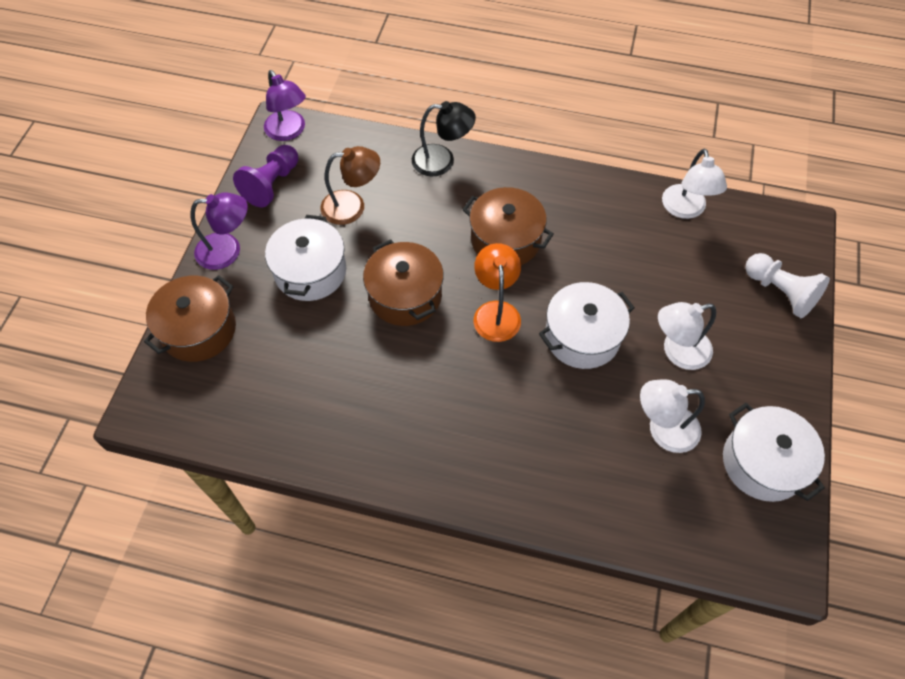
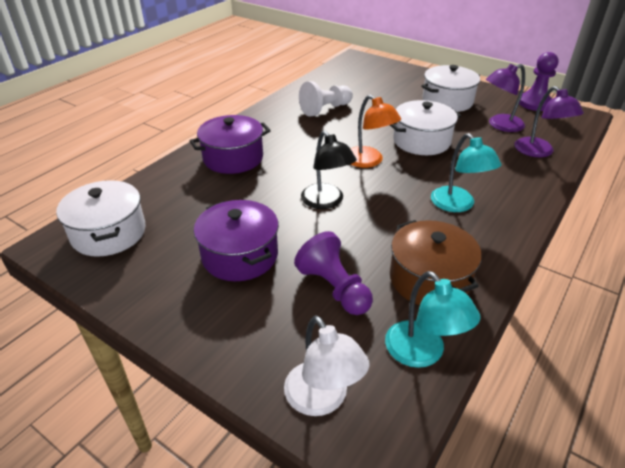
brown lamp: [320,146,380,225] = 1 -> none = 0
brown pot: [144,275,236,362] [363,239,444,326] [462,187,554,265] = 3 -> [390,220,482,305] = 1
purple pawn: [233,145,298,207] = 1 -> [294,231,373,315] [519,52,558,111] = 2
purple pot: none = 0 -> [190,115,271,174] [194,200,279,281] = 2
turquoise lamp: none = 0 -> [385,271,480,368] [431,133,502,212] = 2
white lamp: [640,379,705,453] [658,302,716,370] [662,149,727,219] = 3 -> [284,315,369,416] = 1

